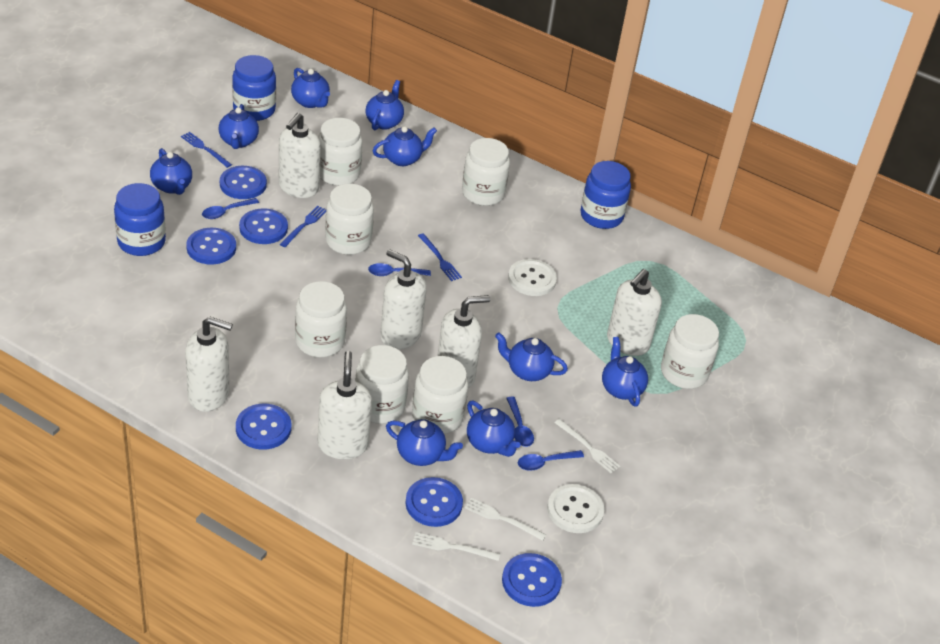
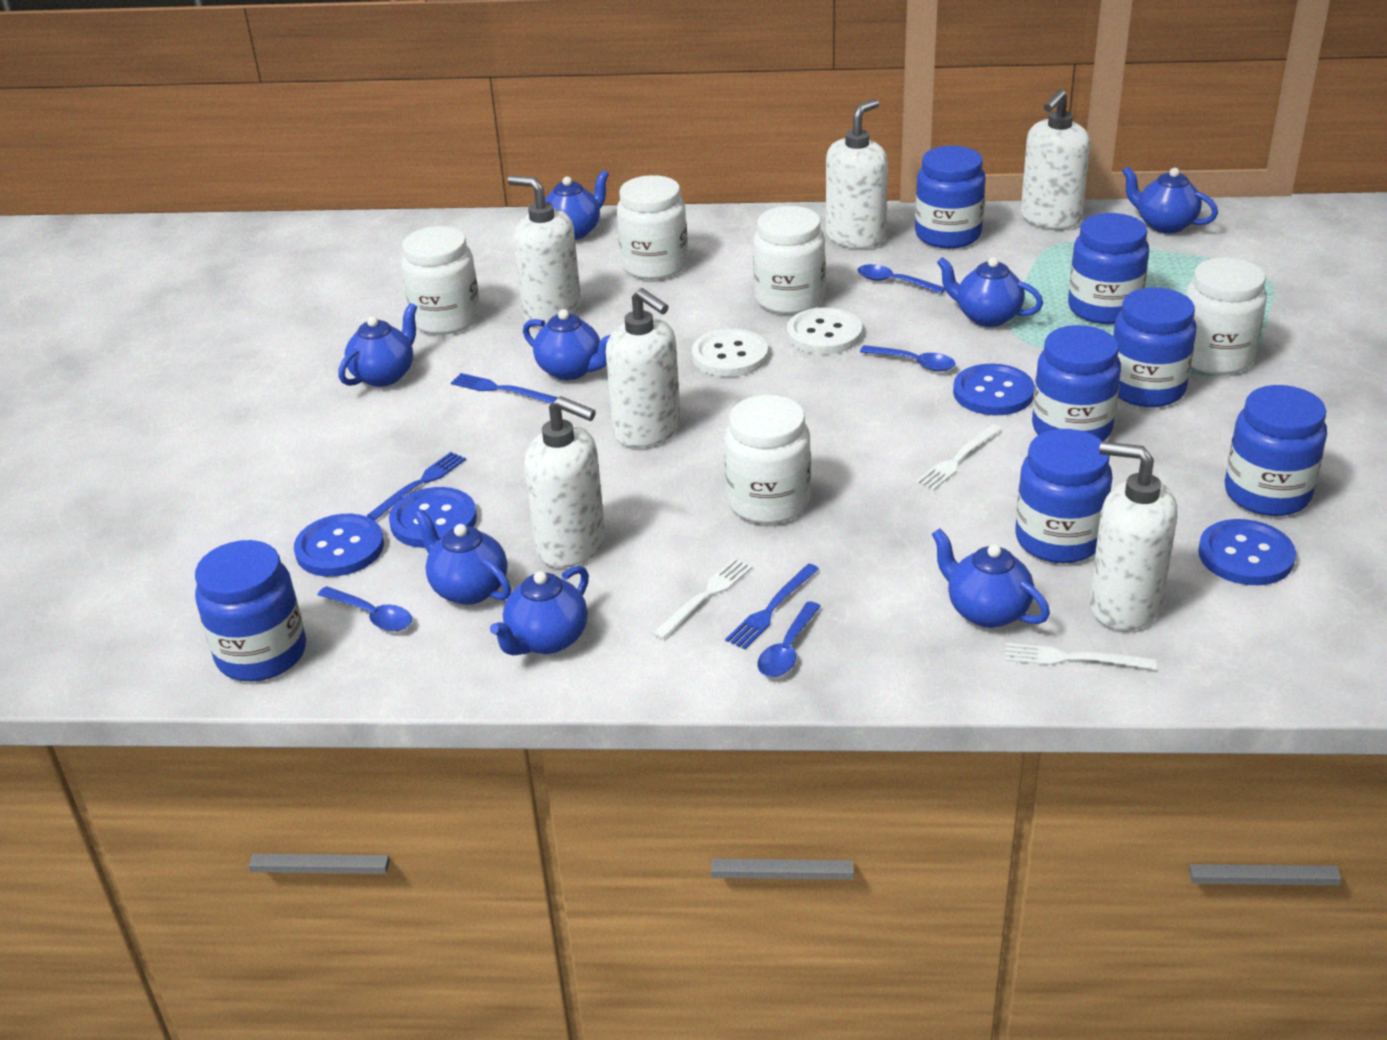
blue button: [186,228,236,264] [220,166,267,199] [236,404,291,450] [239,208,288,244] [405,477,463,527] [502,553,562,607] = 6 -> [294,514,384,577] [389,487,477,548] [953,364,1035,415] [1198,519,1296,585] = 4
blue jar: [114,183,166,256] [232,55,276,121] [580,161,631,229] = 3 -> [195,540,306,682] [915,146,986,249] [1015,429,1112,563] [1032,325,1121,441] [1068,213,1149,324] [1113,287,1197,407] [1225,385,1327,516] = 7
blue teapot: [150,148,192,195] [219,104,259,149] [291,68,330,108] [365,80,404,130] [372,126,437,166] [386,419,463,466] [467,401,521,457] [495,332,568,381] [602,337,648,406] = 9 -> [338,303,417,387] [414,510,511,605] [490,565,589,655] [523,309,610,380] [545,170,609,240] [932,528,1050,628] [937,257,1043,327] [1122,166,1218,233] = 8
white jar: [295,281,347,357] [318,118,363,186] [325,184,374,255] [355,345,409,424] [412,356,468,434] [462,138,510,206] [661,314,719,389] = 7 -> [401,226,480,335] [617,175,688,280] [724,395,811,524] [753,206,826,314] [1186,257,1267,374] = 5

